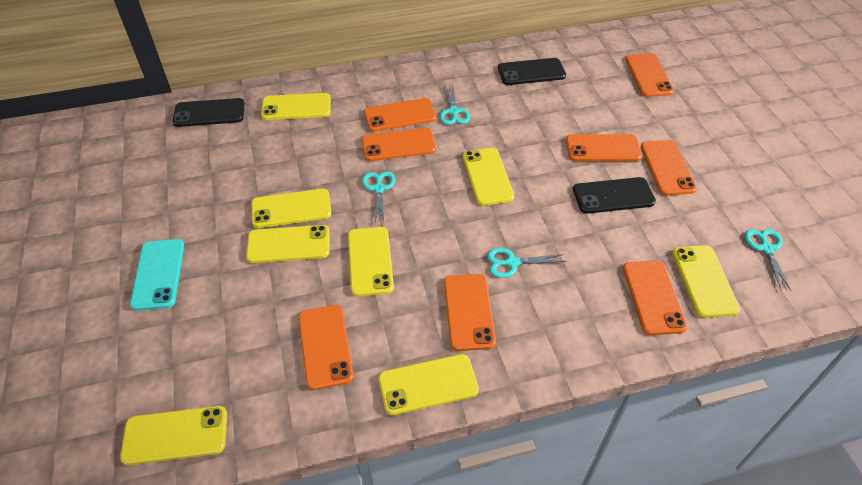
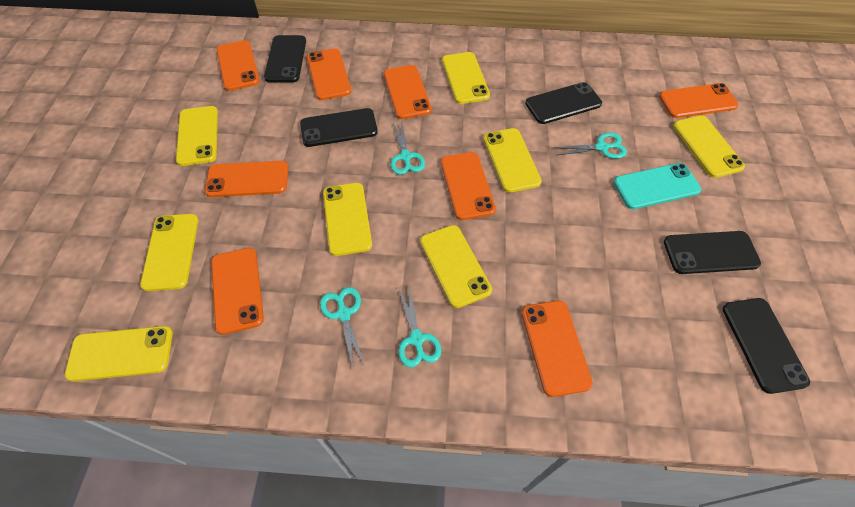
black phone: [172,98,245,127] [498,58,566,85] [573,177,656,214] = 3 -> [264,35,306,83] [300,108,378,147] [525,82,602,124] [664,231,761,274] [723,298,810,394] = 5

